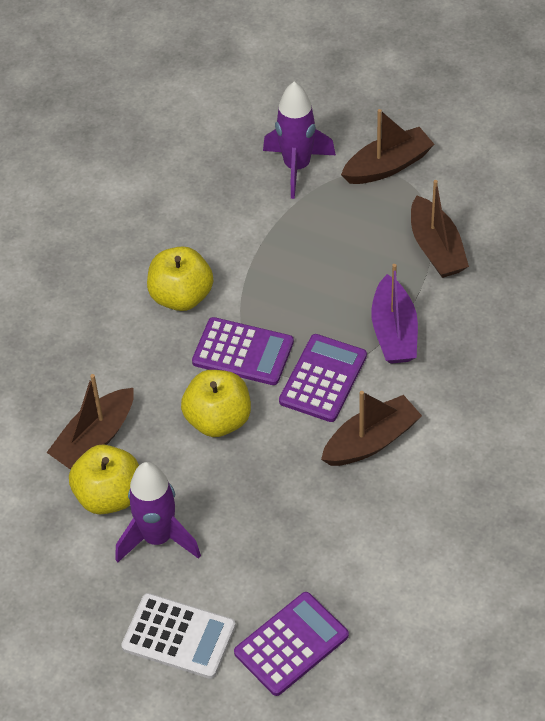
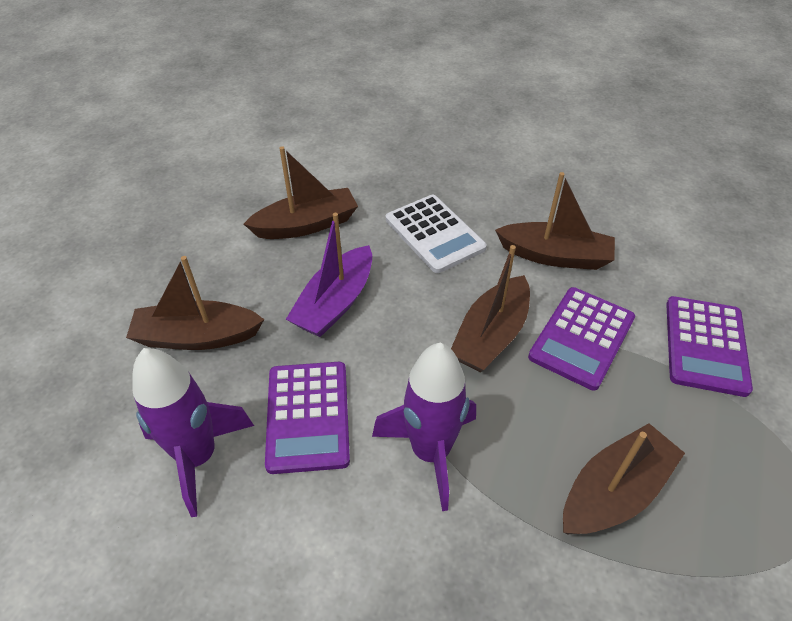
brown boat: [46,374,134,469] [321,391,422,466] [341,109,434,184] [411,180,469,278] = 4 -> [126,256,264,350] [244,146,358,239] [451,245,530,372] [495,172,615,270] [563,423,685,534] = 5
yellow apple: [69,445,139,514] [147,246,213,311] [181,370,251,437] = 3 -> none = 0

